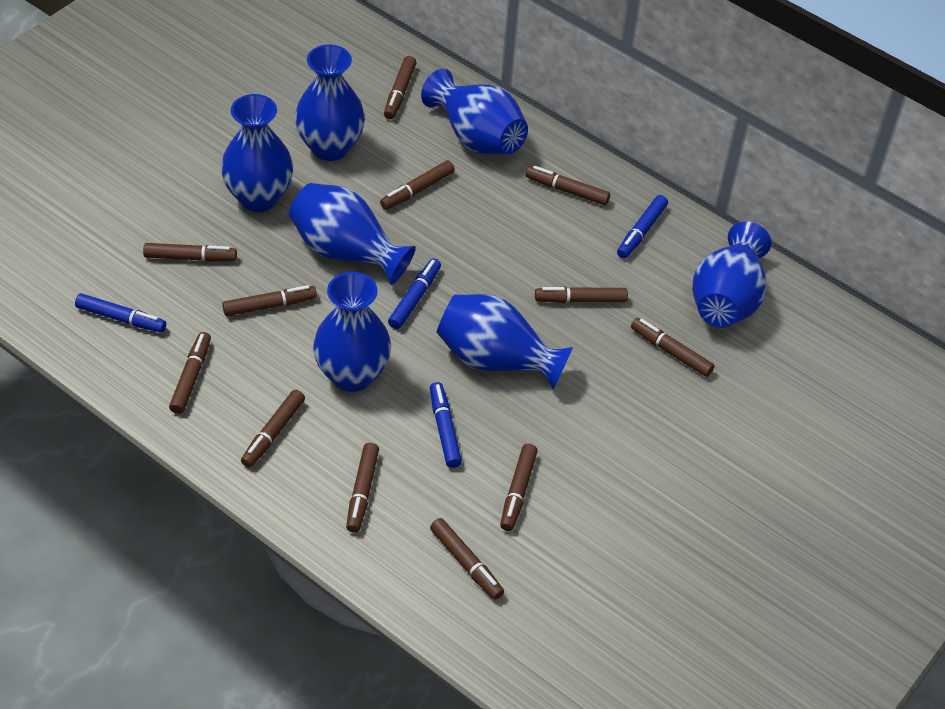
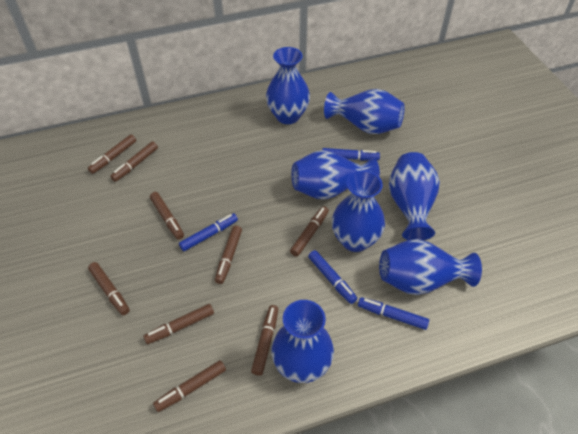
brown marker: [143,243,237,262] [169,332,211,414] [222,285,317,316] [241,390,305,468] [346,443,379,533] [380,160,455,210] [384,56,417,119] [430,518,504,600] [500,444,538,531] [525,166,610,205] [535,287,628,303] [631,318,714,377] = 12 -> [88,135,136,174] [88,262,130,315] [110,141,158,182] [143,304,214,344] [150,192,184,240] [153,360,226,412] [215,226,242,284] [251,305,278,376] [290,206,329,256] = 9

